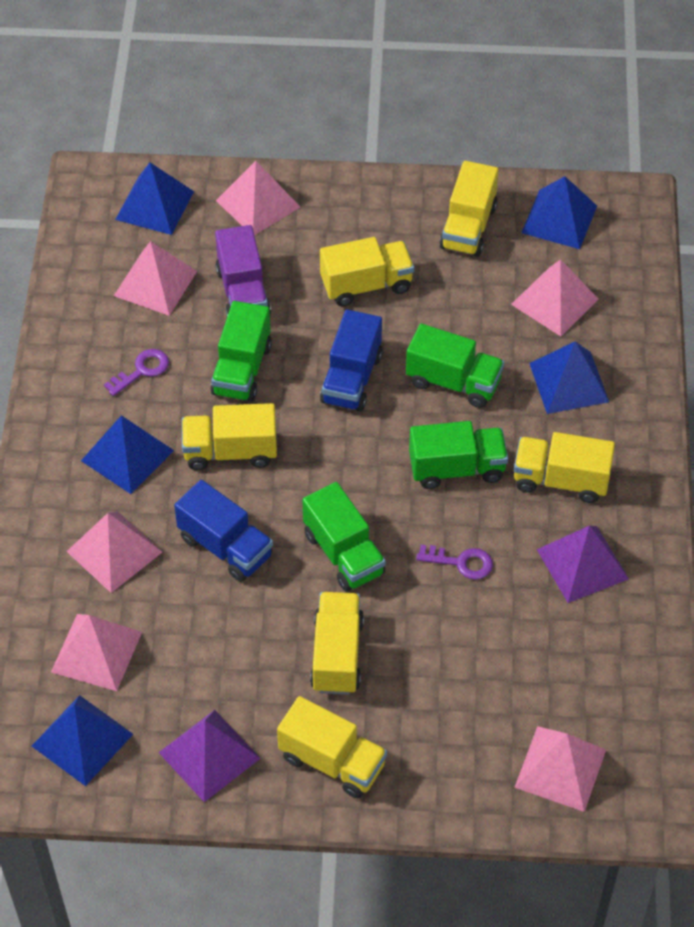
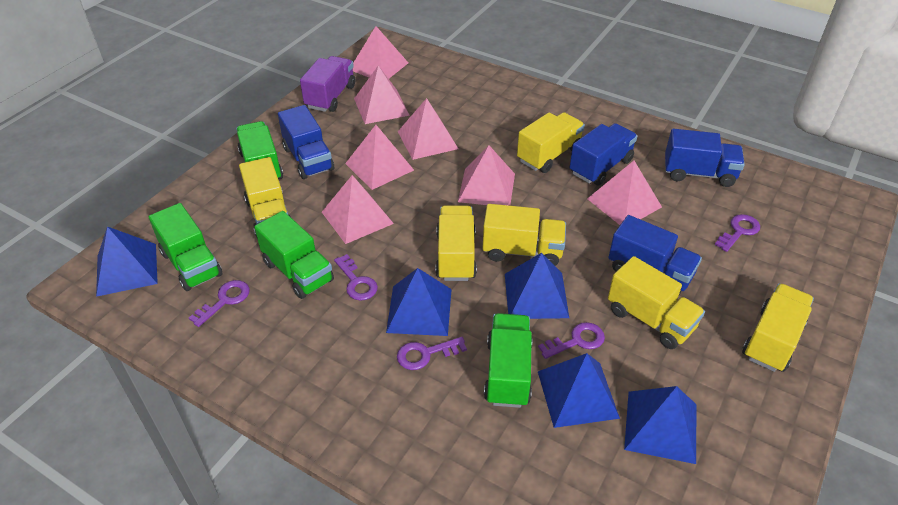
blue truck: [174,480,273,582] [320,309,383,412] = 2 -> [278,105,334,179] [569,123,638,186] [608,215,702,295] [665,129,745,187] = 4
pink pyramid: [51,614,142,691] [66,511,162,593] [114,241,197,316] [216,161,300,235] [511,259,598,336] [514,726,606,812] = 6 -> [322,175,394,244] [345,125,414,190] [353,26,408,79] [354,65,410,124] [398,98,458,160] [458,145,515,206] [587,161,662,225] = 7
purple key: [104,349,169,396] [416,545,493,580] = 2 -> [189,280,250,327] [334,254,378,300] [397,337,467,370] [538,322,605,359] [715,214,760,252] = 5
purple pyramid: [158,710,261,802] [537,526,629,603] = 2 -> none = 0

